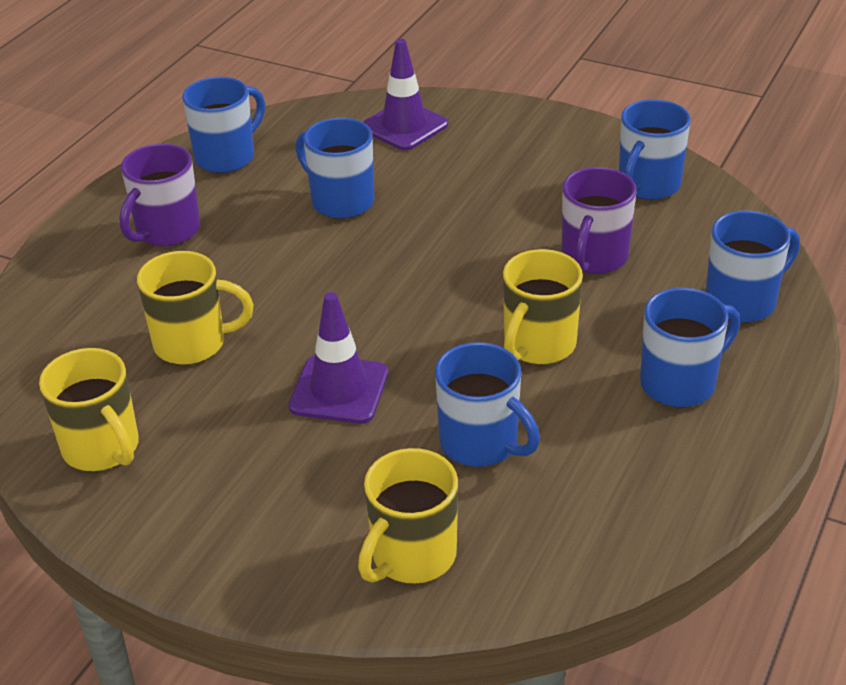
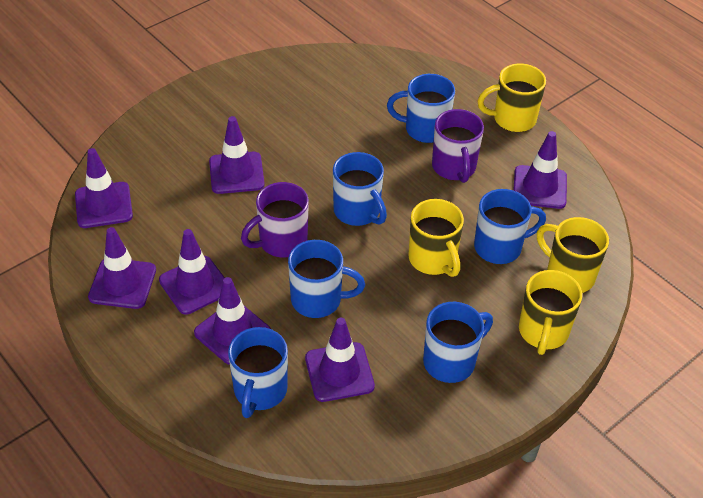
purple traffic cone: [289,292,389,424] [363,39,448,150] = 2 -> [75,148,133,228] [88,227,156,309] [159,229,225,315] [194,277,271,365] [209,116,265,194] [305,318,375,402] [513,131,567,209] = 7

